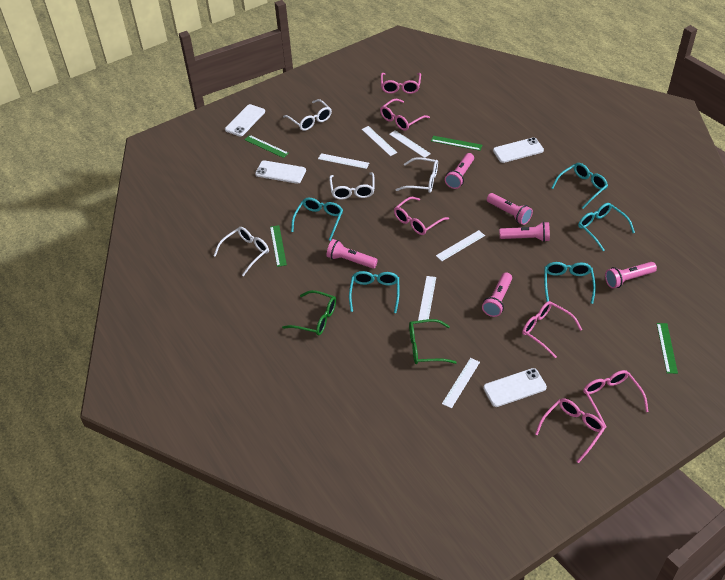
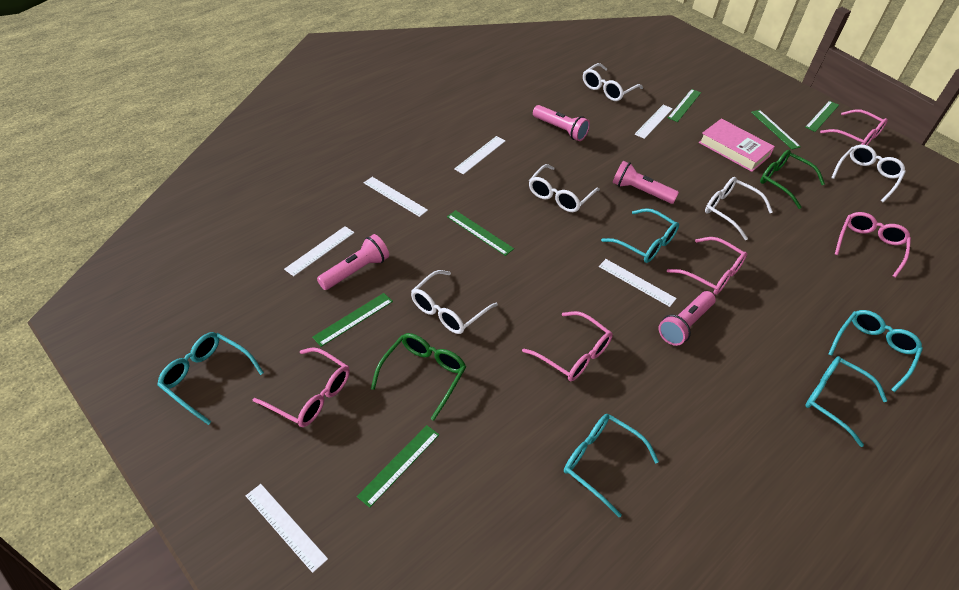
green ruler: [244,135,289,158] [270,225,287,267] [431,136,482,151] [657,323,678,374] = 4 -> [312,293,393,347] [357,425,439,508] [447,210,514,256] [668,89,701,122] [751,110,801,149] [805,101,839,132] = 6
pink book: none = 0 -> [699,119,775,172] = 1
pink flashlight: [326,239,378,269] [445,153,474,189] [482,272,512,317] [487,193,533,225] [499,222,550,242] [605,262,657,289] = 6 -> [317,234,389,290] [533,105,590,141] [613,161,679,204] [659,291,716,346] = 4
pink glasses: [380,99,430,131] [381,73,421,94] [394,197,449,235] [522,301,582,358] [535,398,605,463] [583,370,649,428] = 6 -> [253,347,350,427] [522,311,613,381] [667,237,747,295] [820,109,888,145] [835,212,911,278] = 5
white glasses: [214,227,269,276] [283,99,332,131] [329,173,375,200] [396,157,438,193] = 4 -> [411,270,498,334] [529,164,600,212] [583,63,643,101] [705,177,773,240] [831,145,906,202] = 5
white phone: [225,104,265,136] [255,160,306,184] [483,368,547,407] [493,137,544,163] = 4 -> none = 0

